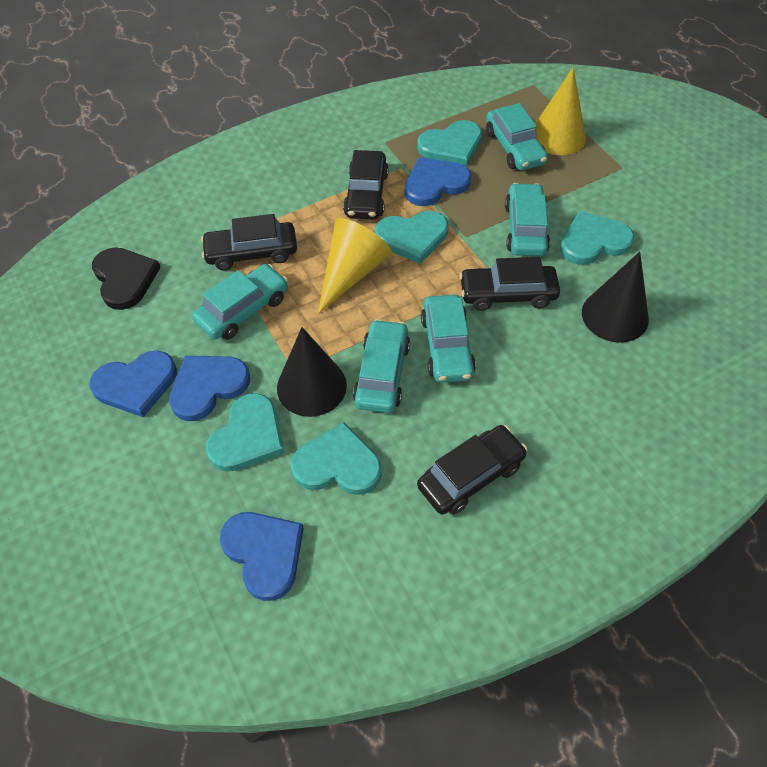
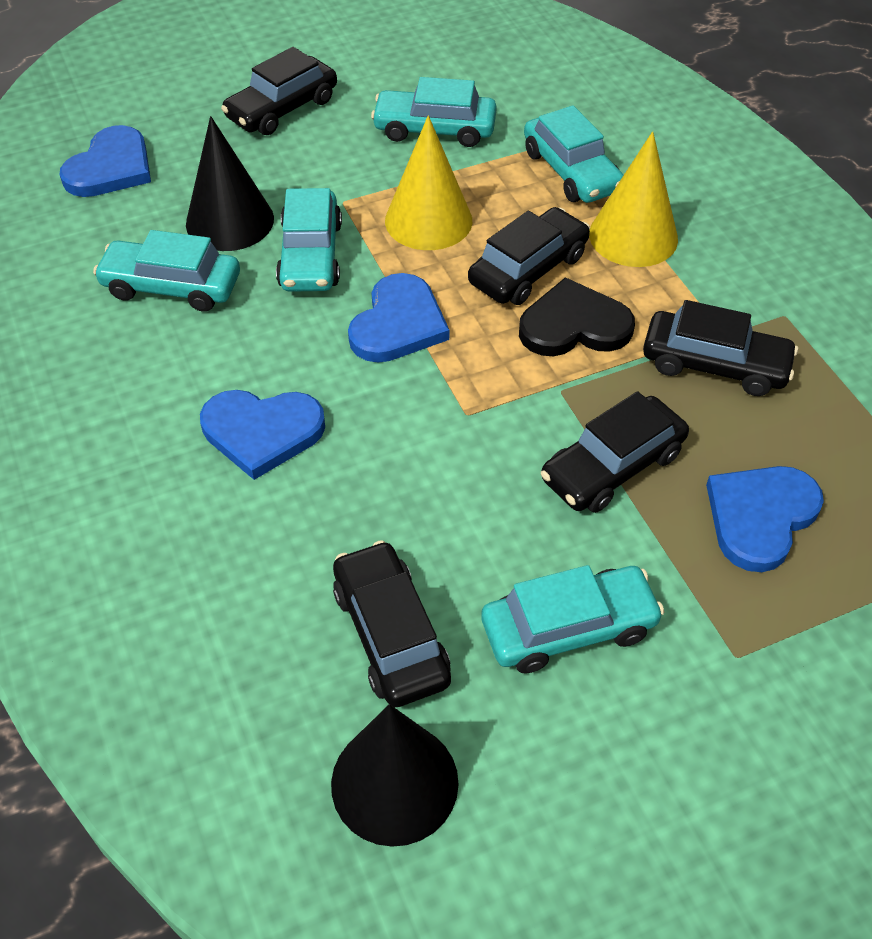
black car: [201,214,297,270] [343,150,389,220] [417,425,527,515] [459,257,560,311] = 4 -> [221,47,337,135] [333,540,451,707] [468,207,590,305] [541,391,689,513] [643,300,798,396] = 5
turquoise heart: [206,393,284,471] [291,422,382,495] [375,211,448,264] [417,120,482,166] [560,211,634,265] = 5 -> none = 0

